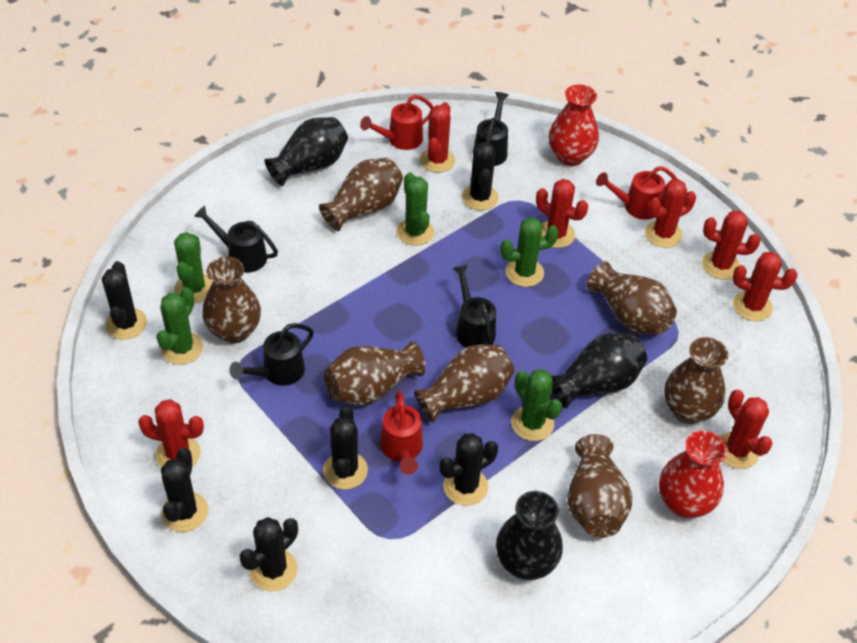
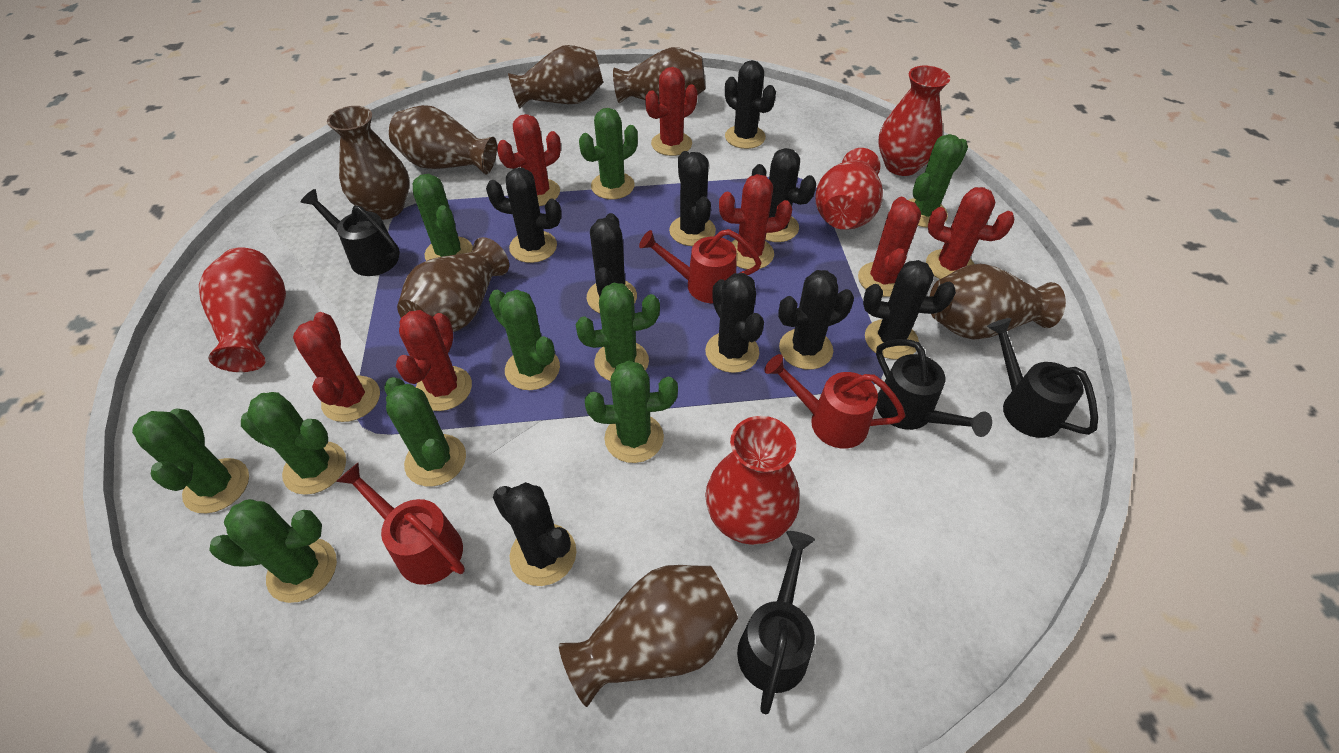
black cactus: [102,261,147,340] [161,448,208,532] [240,517,298,591] [323,407,368,490] [439,433,498,506] [462,142,499,211] = 6 -> [486,168,561,263] [493,482,576,586] [587,213,637,313] [669,151,716,246] [705,273,764,373] [725,60,776,149] [752,148,816,242] [778,270,854,370] [863,260,956,360] = 9
black vase: [264,117,348,186] [496,491,563,580] [551,333,647,408] = 3 -> none = 0
green cactus: [157,287,203,365] [174,232,212,303] [396,172,434,246] [500,217,559,287] [511,369,562,441] = 5 -> [132,408,249,513] [209,499,337,603] [241,392,346,495] [384,377,466,486] [413,174,473,261] [489,290,560,390] [576,283,660,381] [579,108,638,199] [585,361,678,463] [909,134,968,228] = 10
red vase: [549,84,599,166] [659,430,727,518] = 2 -> [199,248,286,372] [705,416,800,545] [816,148,883,230] [878,65,950,176] = 4

